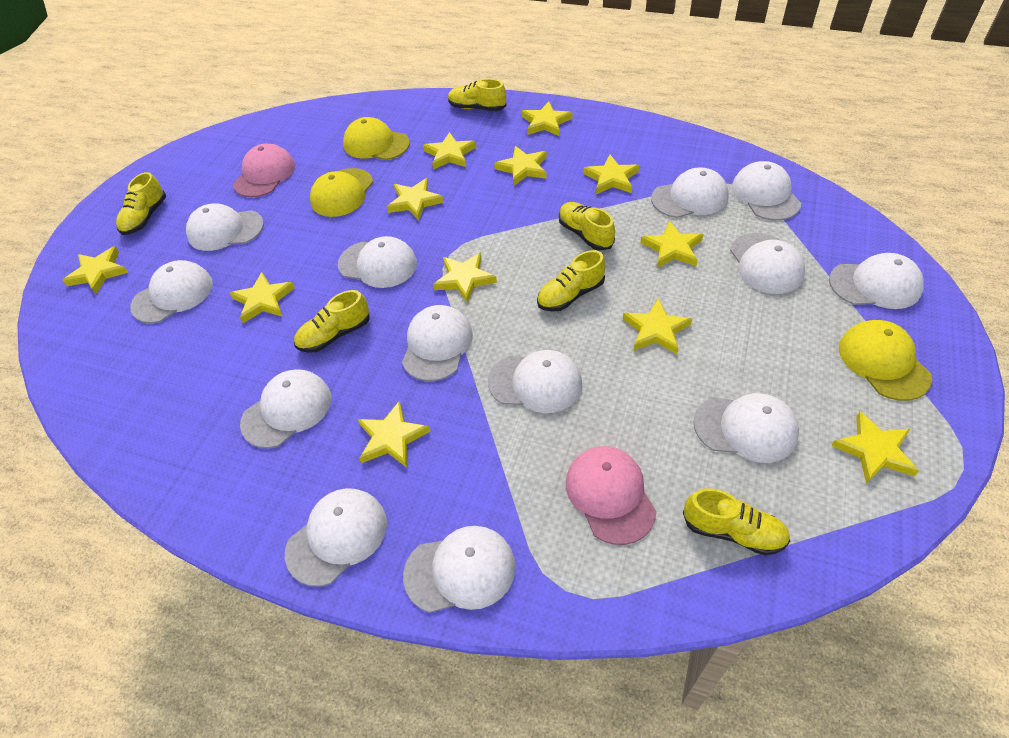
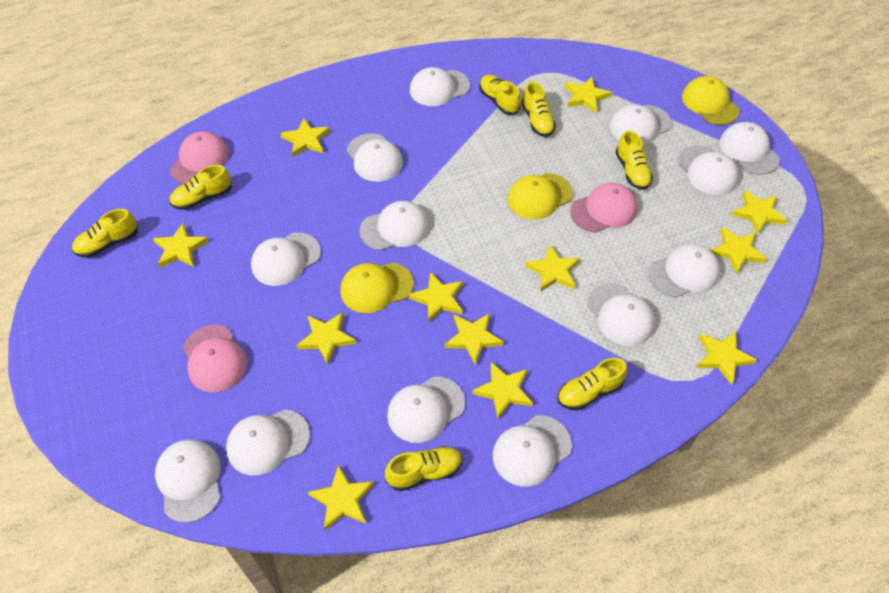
pink cap: [233,144,295,197] [566,446,657,545] = 2 -> [170,131,229,184] [183,325,247,393] [570,183,638,233] = 3
yellow shoe: [116,172,166,235] [294,290,370,353] [448,79,506,111] [537,250,605,312] [559,202,615,251] [683,488,790,555] = 6 -> [72,209,138,257] [169,165,232,210] [385,446,463,491] [479,75,521,115] [521,82,556,137] [557,358,627,410] [615,131,653,190] = 7

